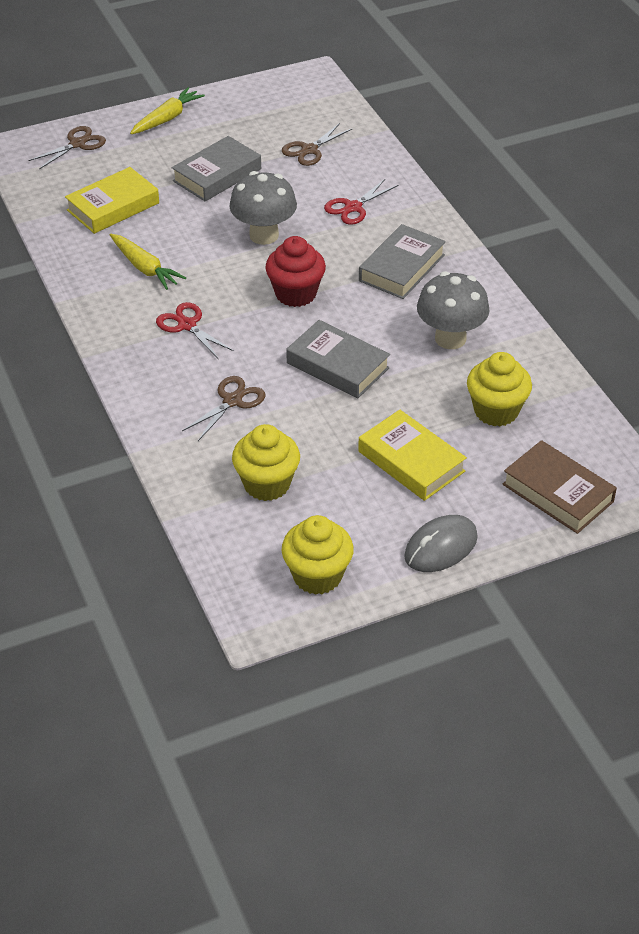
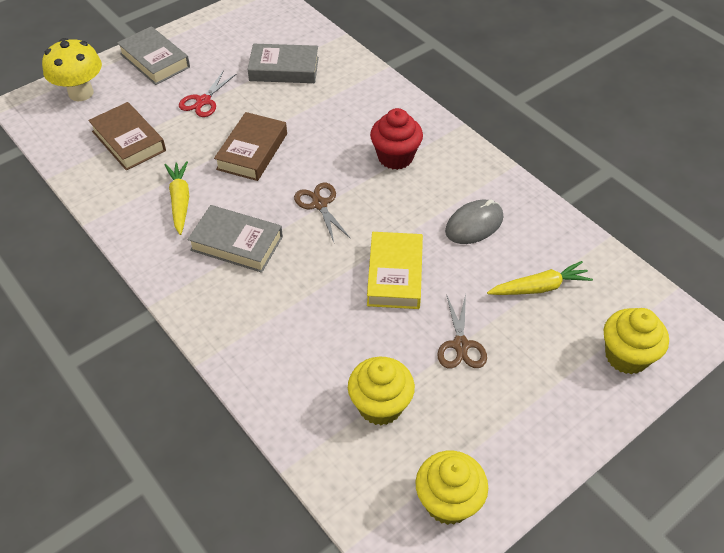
brown book: [502,440,617,534] = 1 -> [88,102,166,171] [214,112,287,181] = 2
brown scissors: [29,126,106,169] [182,376,265,441] [282,123,353,166] = 3 -> [294,183,351,242] [437,294,487,368] = 2
grey mushroom: [229,171,297,245] [417,271,490,349] = 2 -> none = 0
red scissors: [156,302,234,358] [324,179,399,225] = 2 -> [179,70,236,117] = 1
yellow book: [65,167,159,234] [358,410,467,501] = 2 -> [367,232,423,309] = 1
yellow mushroom: none = 0 -> [42,38,102,101] = 1

